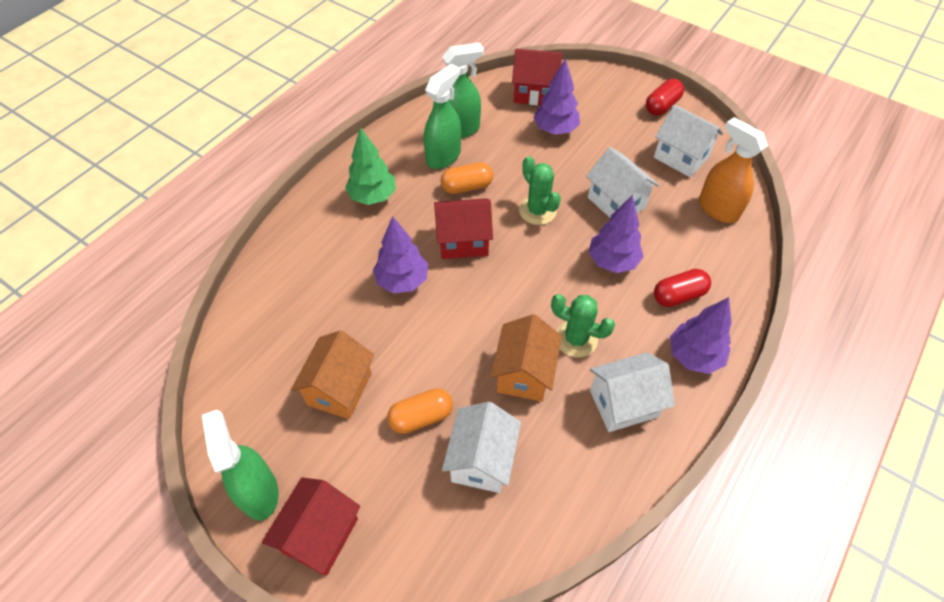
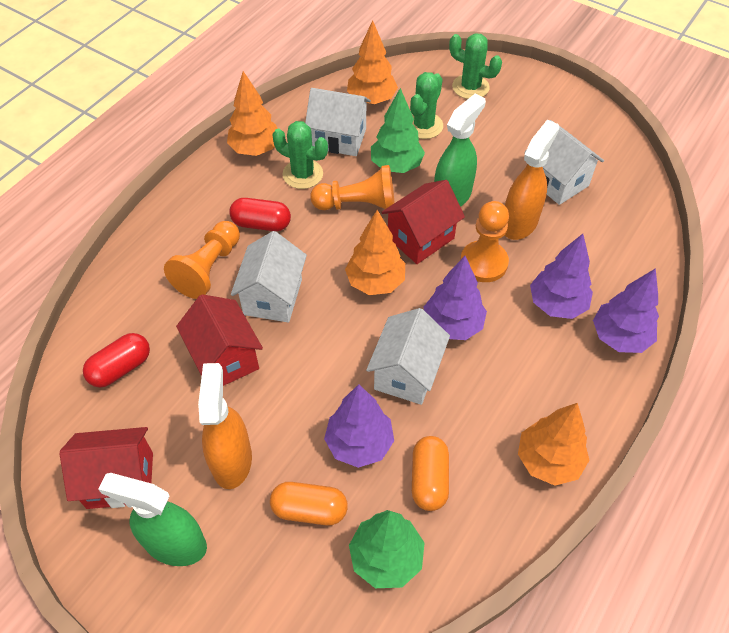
green cactus: [519,156,561,225] [551,294,615,357] = 2 -> [272,121,328,189] [410,72,443,139] [449,33,502,99] = 3
green spray bottle: [202,410,279,521] [424,64,461,169] [442,43,484,139] = 3 -> [98,473,207,566] [434,94,486,207] = 2
green tree: [345,127,396,205] = 1 -> [349,510,425,588] [371,88,425,173] = 2
orange house: [291,330,374,419] [490,314,562,402] = 2 -> none = 0
orange pawn: none = 0 -> [164,221,240,299] [310,165,395,210] [460,201,509,282] = 3
orange spray bottle: [699,117,768,223] = 1 -> [198,363,252,489] [505,120,559,240] = 2
orange tree: none = 0 -> [227,71,278,156] [345,210,405,295] [347,20,398,104] [518,403,589,486] = 4

